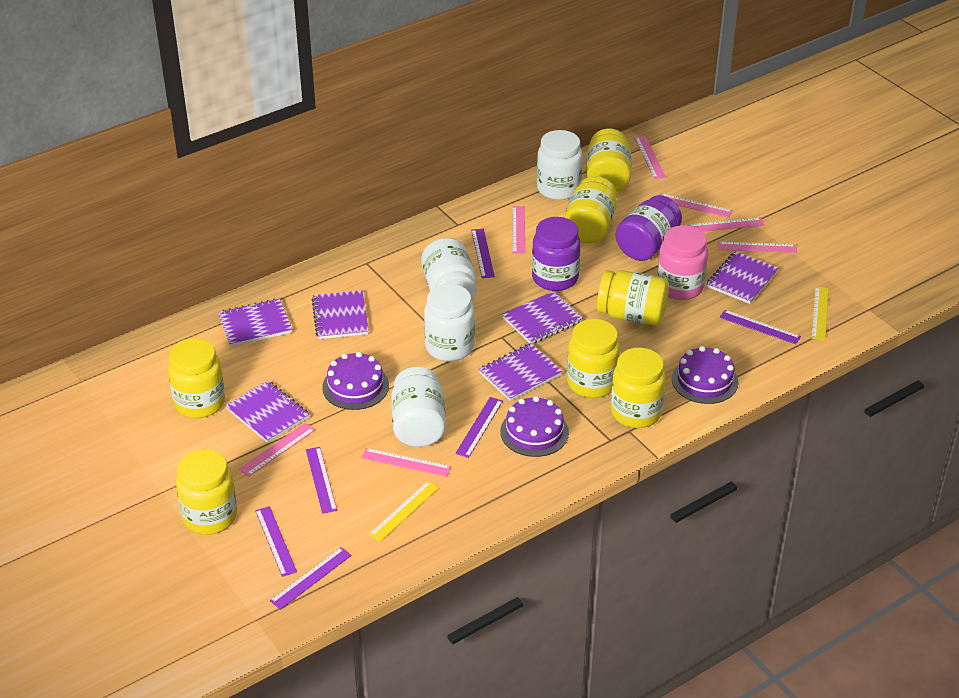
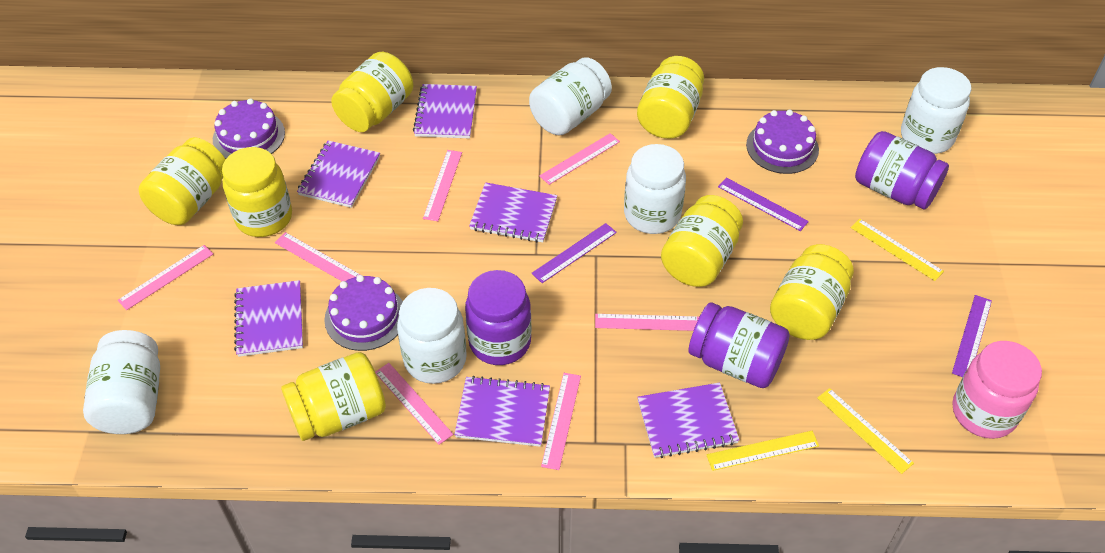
purple jar: [532,217,581,291] [615,195,682,261] = 2 -> [465,270,531,365] [689,302,790,388] [855,131,949,210] = 3
purple ruler: [255,506,297,577] [270,547,352,610] [306,447,337,514] [455,397,503,458] [471,229,495,278] [719,310,801,344] = 6 -> [532,223,617,283] [718,177,809,231] [952,295,992,377] = 3
white jar: [391,367,446,447] [421,238,477,302] [424,284,475,362] [537,130,582,200] = 4 -> [83,330,160,434] [397,288,467,384] [529,58,612,135] [624,144,686,234] [901,67,971,154] = 5
yellow ruler: [369,481,439,542] [812,287,829,340] = 2 -> [706,431,819,471] [817,388,914,474] [851,219,944,281] = 3

